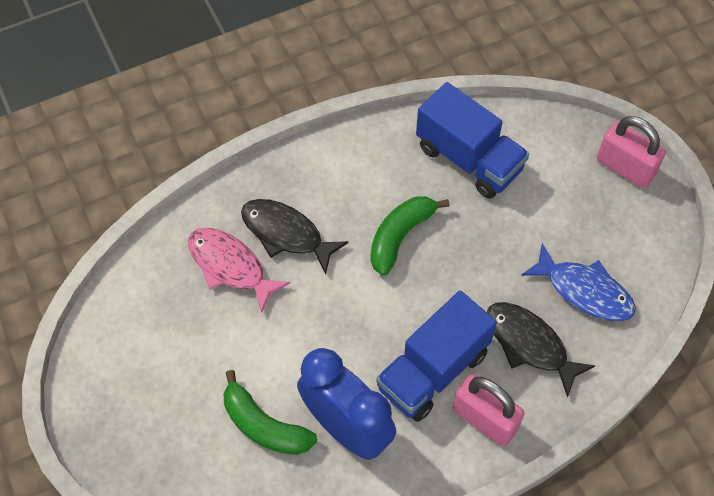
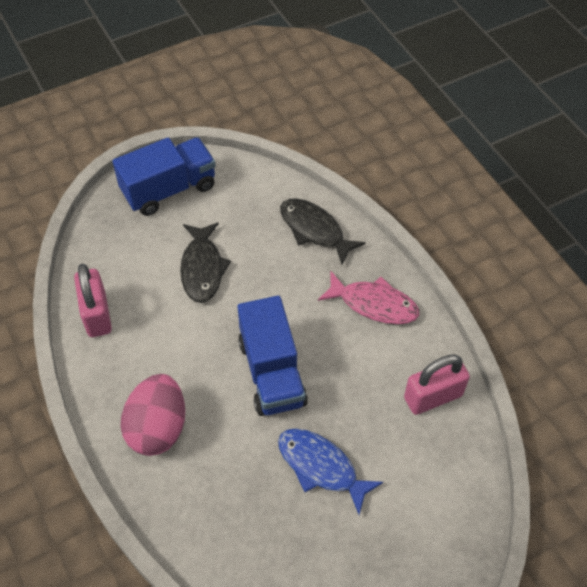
blue clock: [297,348,396,460] = 1 -> none = 0
green banana: [224,370,317,455] [371,196,450,276] = 2 -> none = 0
pink egg: none = 0 -> [121,374,185,456] = 1

